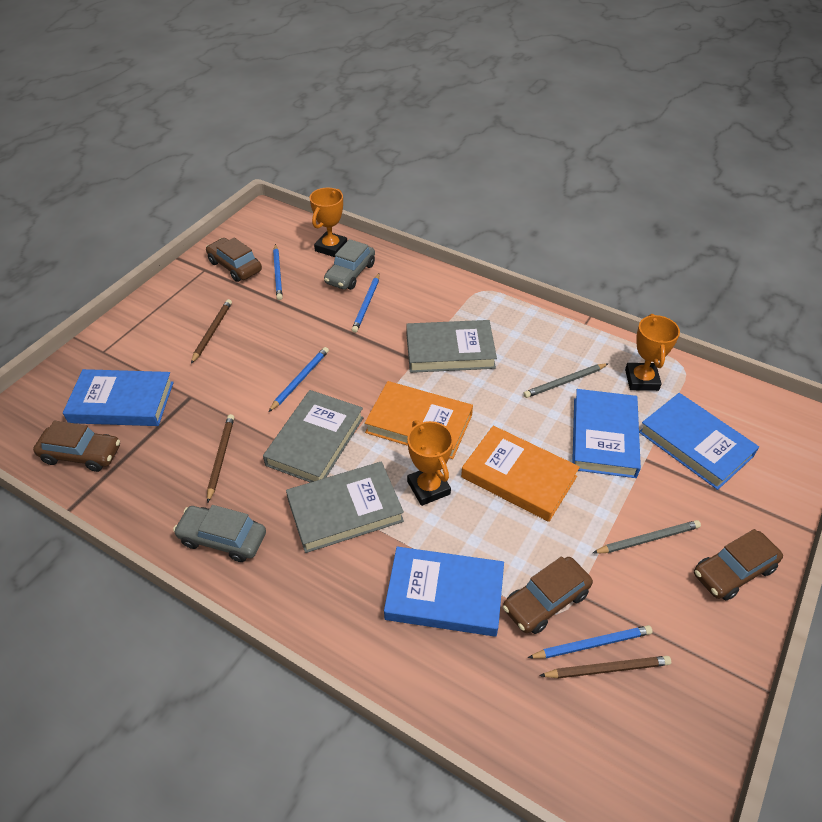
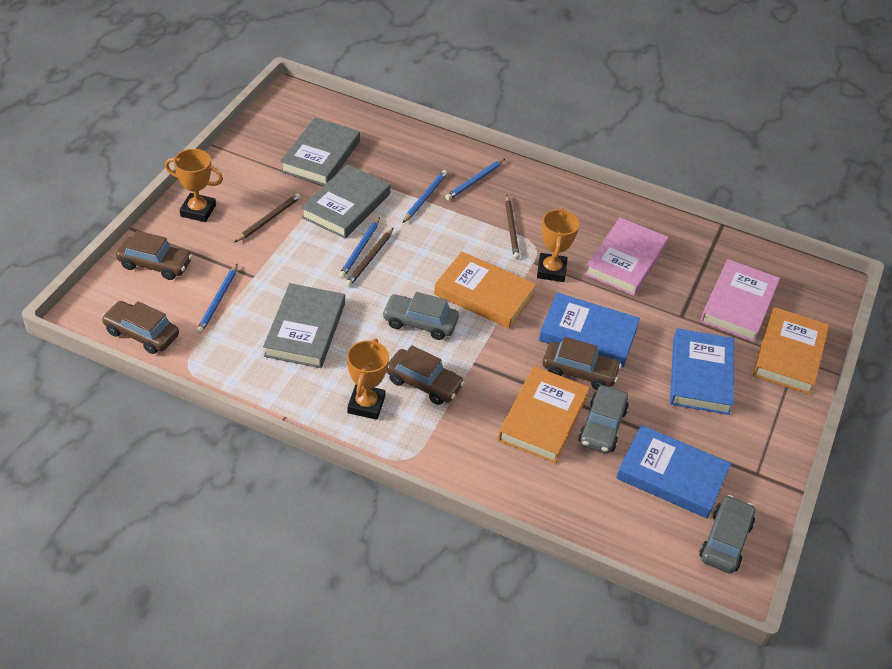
blue book: [63,369,174,426] [384,547,504,637] [572,389,641,478] [639,393,759,490] = 4 -> [539,292,640,367] [616,425,731,519] [670,328,734,415] = 3
grey car: [173,505,266,562] [324,239,375,290] = 2 -> [382,292,459,340] [578,385,629,454] [699,495,755,574] = 3
grey pencil: [523,363,609,398] [593,520,701,554] = 2 -> none = 0
orange book: [365,381,473,459] [461,426,580,522] = 2 -> [434,252,537,329] [498,366,590,464] [753,307,829,395] = 3
pink book: none = 0 -> [585,217,668,296] [700,259,780,342] = 2

